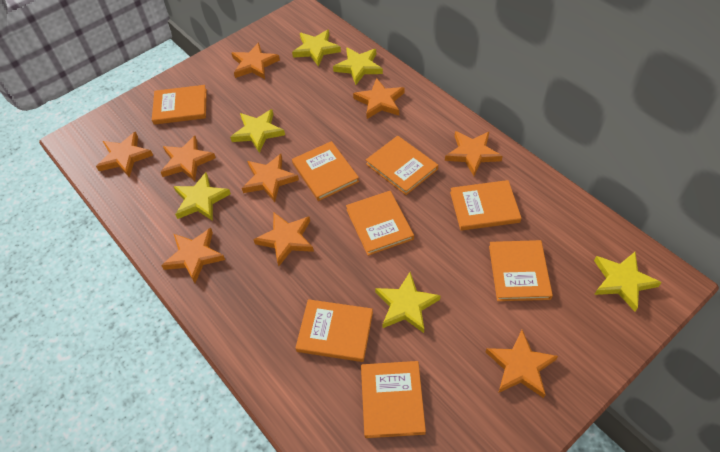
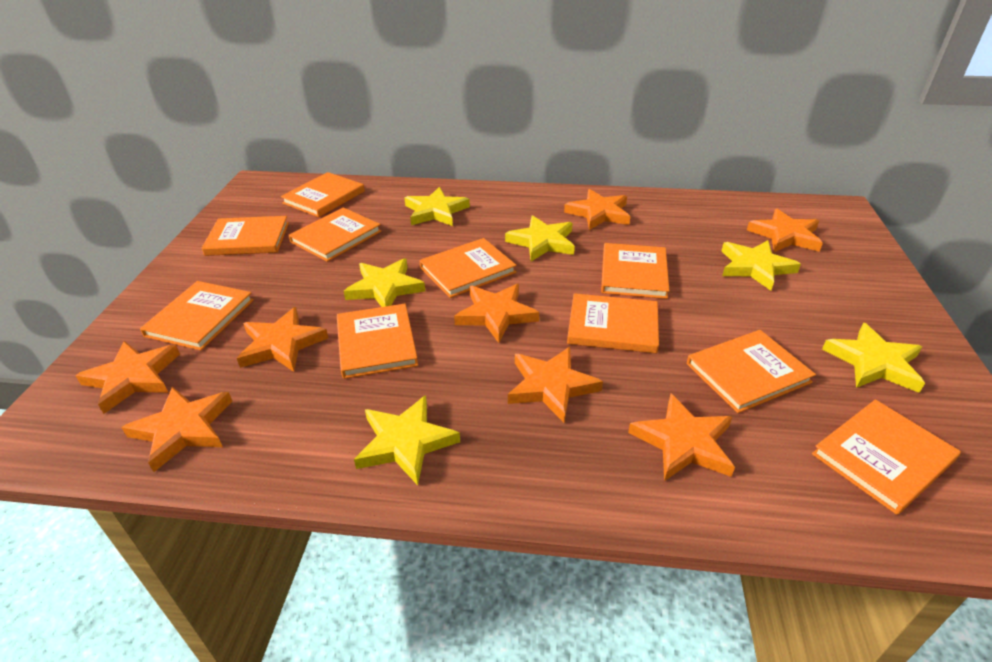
orange book: [152,85,207,125] [292,141,359,201] [295,299,373,362] [346,191,414,256] [361,361,426,438] [366,136,438,195] [450,180,521,231] [489,240,553,301] = 8 -> [140,281,254,351] [202,216,289,256] [281,172,365,217] [289,207,381,262] [337,304,418,379] [419,238,517,298] [567,293,659,353] [601,243,669,299] [687,330,816,413] [812,400,961,515] = 10
orange star: [96,132,153,177] [160,136,216,181] [161,228,225,283] [232,42,280,79] [242,154,299,202] [253,213,314,266] [353,78,405,119] [445,131,503,176] [486,330,558,398] = 9 -> [75,341,180,414] [121,387,233,472] [237,307,328,372] [454,284,539,343] [508,347,603,423] [564,189,631,230] [628,394,735,481] [747,209,823,252] = 8

